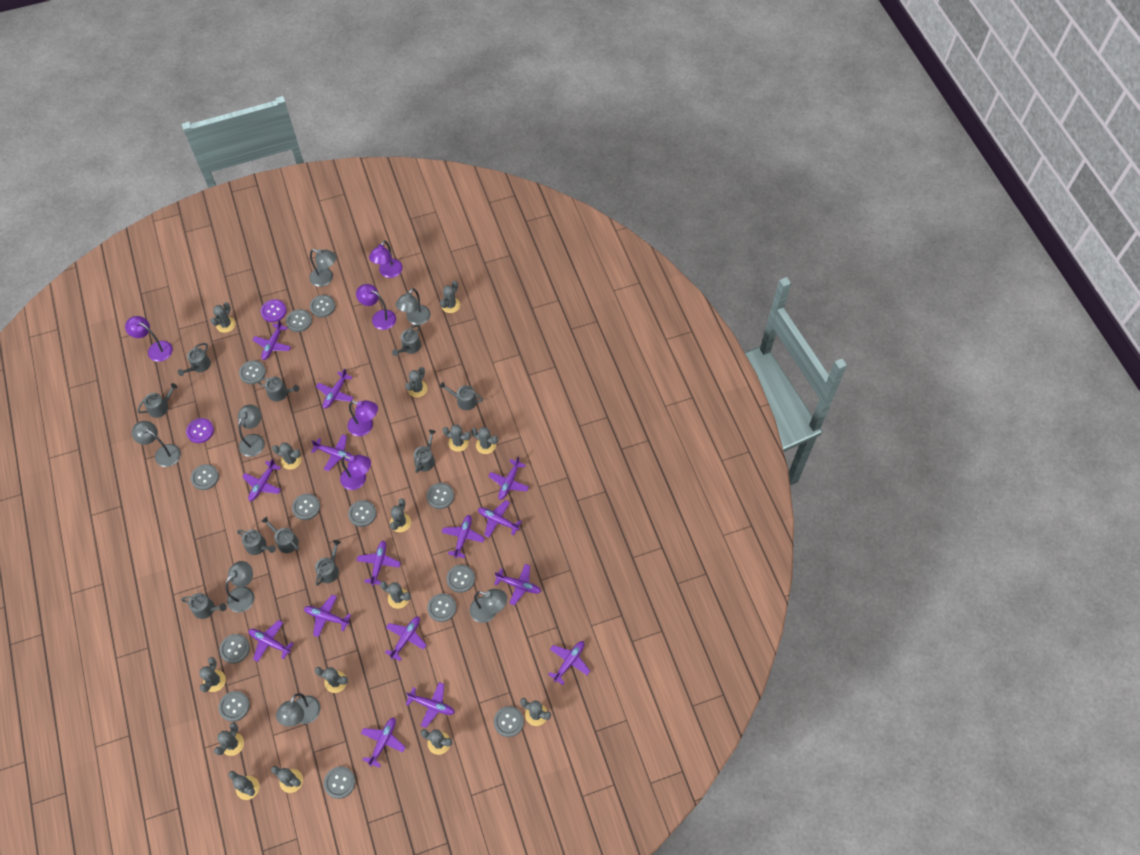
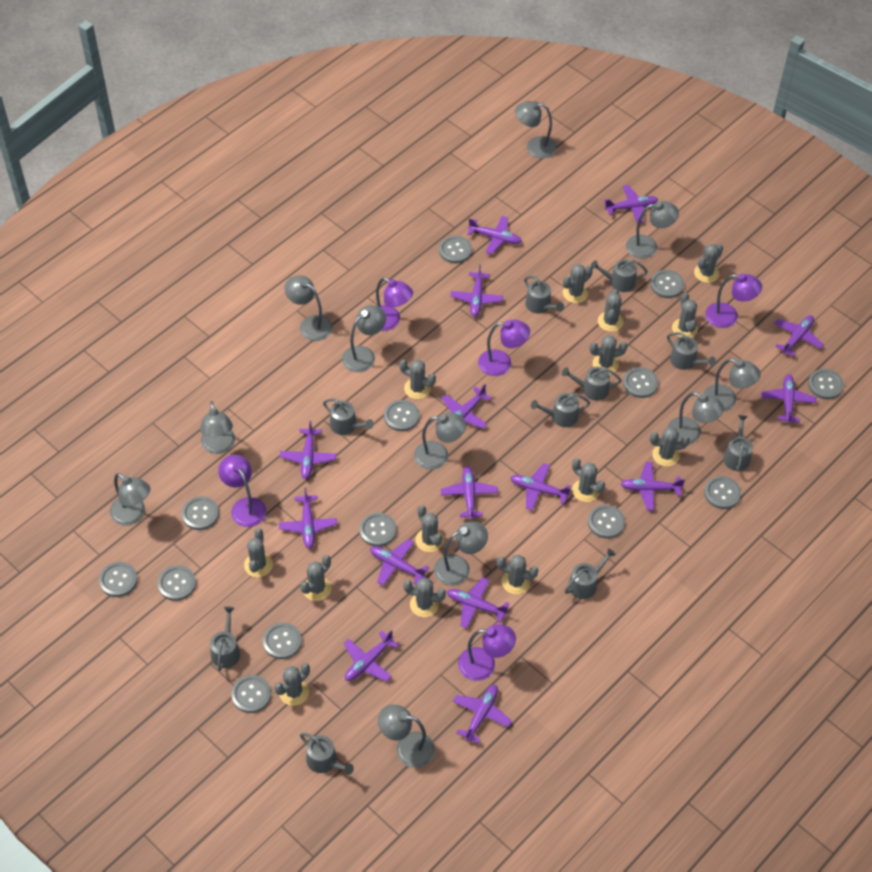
grey cactus: [199,657,226,692] [210,302,236,333] [214,723,244,756] [228,771,260,800] [271,766,303,793] [272,442,301,470] [315,667,348,693] [380,581,411,609] [390,498,411,532] [405,367,428,397] [421,729,452,755] [440,281,460,313] [442,424,471,452] [471,427,498,454] [520,698,551,726] = 15 -> [244,528,273,577] [274,663,310,706] [300,555,331,601] [399,360,436,399] [403,578,446,617] [415,505,444,552] [497,555,538,594] [563,264,593,303] [572,458,605,502] [589,335,627,374] [598,289,623,332] [650,427,690,467] [672,293,698,338] [694,244,723,283] = 14
grey lamp: [132,421,181,467] [225,561,254,612] [238,404,265,457] [276,693,320,726] [309,249,336,287] [396,288,431,325] [470,589,507,623] = 7 -> [110,473,150,525] [200,401,235,454] [284,275,332,341] [342,305,386,372] [378,705,435,768] [414,412,466,470] [434,522,488,586] [515,101,557,159] [626,201,679,259] [667,392,724,445] [703,359,761,411] = 11
purple button: [186,418,214,443] [261,299,287,322] = 2 -> none = 0

